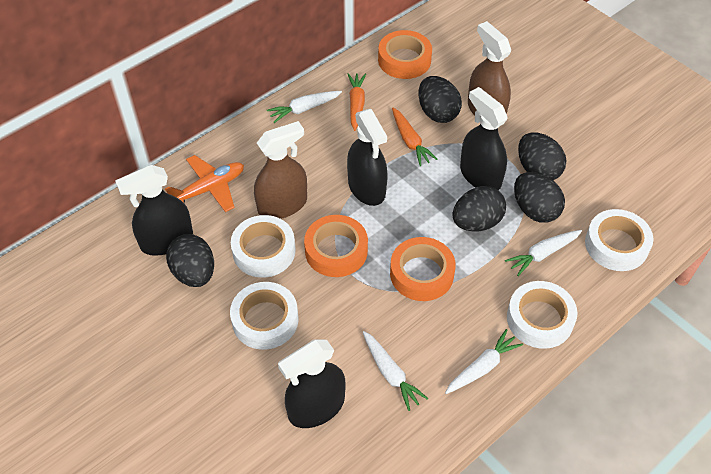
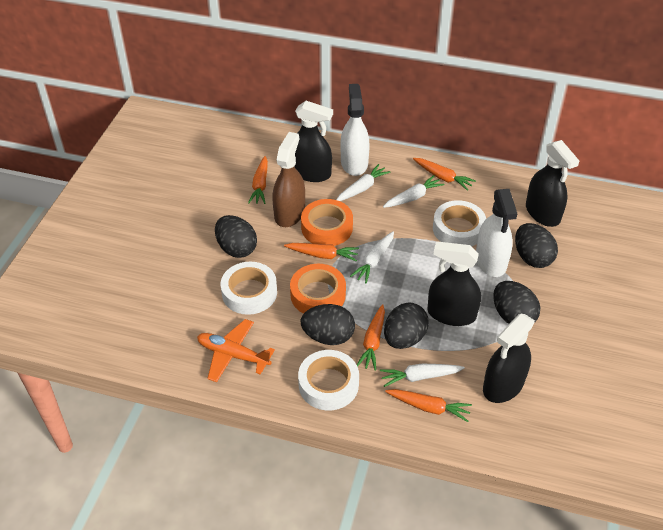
brown spray bottle: [254,121,307,219] [468,21,511,116] = 2 -> [272,132,305,227] = 1
orange carrot: [348,73,366,131] [392,108,438,166] = 2 -> [248,156,268,204] [284,243,359,261] [357,304,385,371] [385,389,472,422] [413,158,476,191] = 5
orange tape: [304,215,368,277] [378,30,432,79] [390,237,456,301] = 3 -> [290,264,346,314] [301,199,353,246] = 2
white spray bottle: none = 0 -> [341,84,370,176] [476,189,517,277] = 2
white tape: [230,282,298,350] [231,215,296,278] [507,281,577,349] [585,209,653,271] = 4 -> [221,262,277,315] [298,350,359,410] [433,200,486,246] = 3

